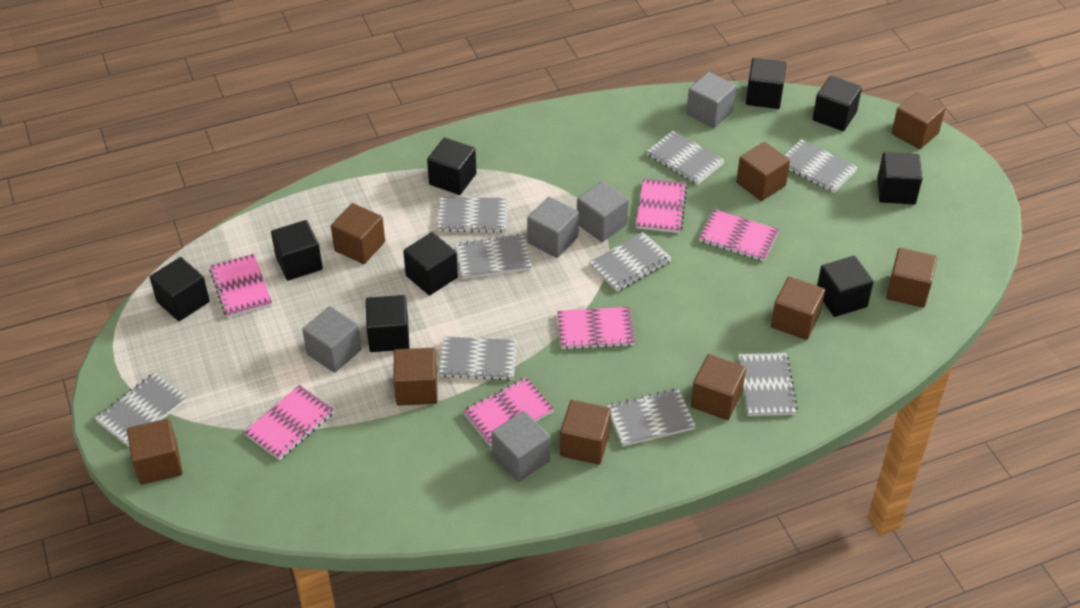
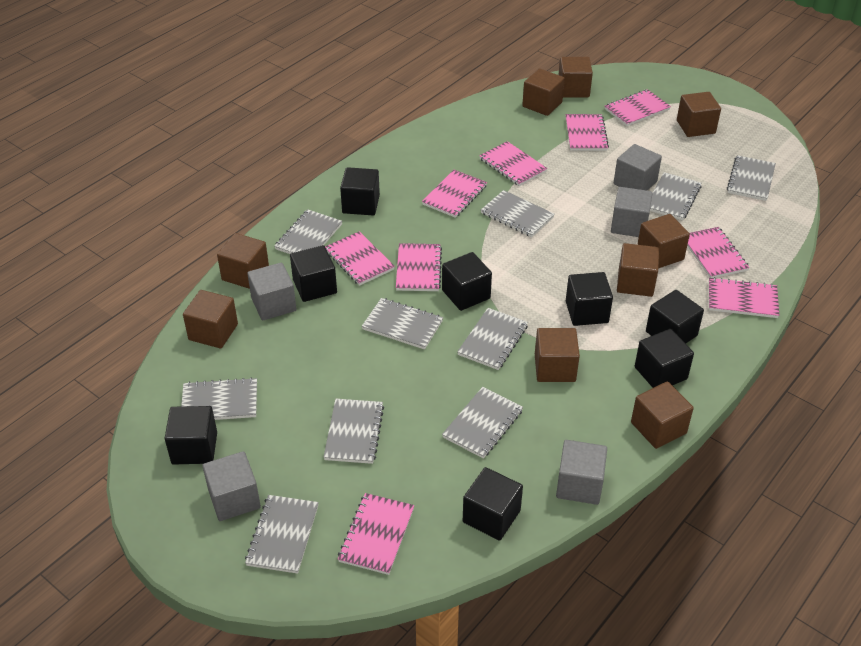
black cube: [150,257,210,321] [271,220,323,281] [366,295,410,352] [403,232,458,295] [427,137,477,195] [746,58,786,109] [813,76,862,131] [817,256,874,317] [877,152,922,204] = 9 -> [164,406,217,465] [290,245,337,302] [340,167,380,216] [442,252,492,311] [463,467,523,541] [566,272,613,326] [635,329,694,388] [646,290,704,343] = 8
grey notebook: [95,373,187,446] [437,197,508,233] [439,337,517,380] [455,234,532,279] [589,232,672,292] [607,389,696,446] [646,131,724,185] [739,353,798,416] [784,139,858,193] = 9 -> [181,377,257,420] [245,495,319,574] [274,209,342,254] [324,399,384,464] [362,298,443,350] [442,387,523,458] [457,308,528,370] [481,190,555,237] [650,172,702,220] [727,155,776,201] = 10
pink notebook: [209,254,272,318] [244,385,334,460] [463,377,554,446] [557,307,635,350] [636,178,687,233] [699,209,779,261] = 6 -> [325,231,395,286] [338,493,414,575] [396,243,442,291] [422,170,487,218] [479,141,548,186] [566,114,609,151] [605,89,671,126] [687,227,749,278] [709,277,779,318] = 9

